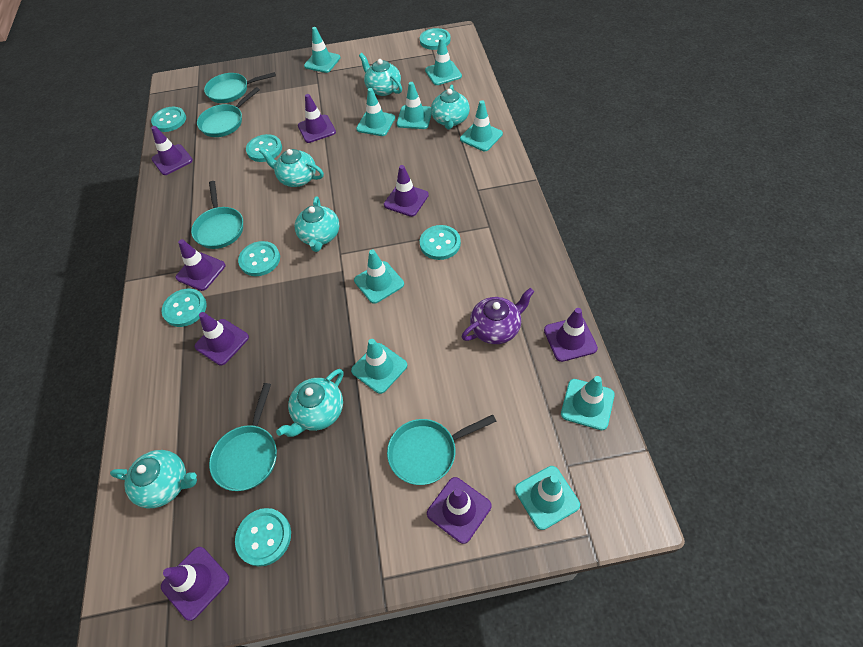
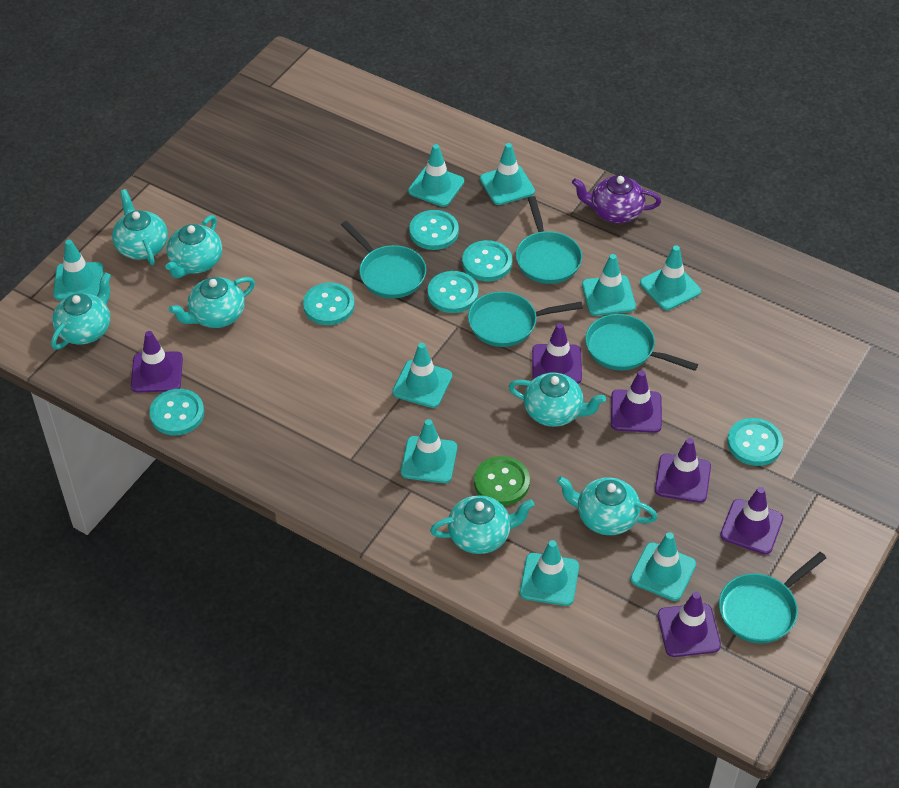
green button: none = 0 -> [474,456,530,506] = 1
purple traffic cone: [151,126,193,175] [161,547,229,621] [175,239,225,291] [194,312,249,365] [298,94,336,143] [384,165,429,217] [427,477,491,544] [544,308,598,362] = 8 -> [131,331,183,393] [532,323,582,384] [611,370,662,433] [655,438,711,503] [658,592,721,657] [720,487,783,554] = 6
turquoise button: [151,107,186,132] [162,289,207,327] [235,508,291,567] [238,241,280,276] [246,134,282,162] [420,28,451,50] [420,225,461,260] = 7 -> [149,389,204,435] [303,283,355,325] [409,210,459,250] [428,271,479,313] [462,240,512,281] [727,418,783,466] = 6
turquoise teapot: [110,450,197,508] [259,148,324,187] [276,369,343,437] [295,197,340,252] [359,53,402,96] [431,85,470,129] = 6 -> [51,272,111,350] [112,189,168,265] [165,215,222,278] [169,277,255,328] [430,495,534,554] [508,373,606,427] [557,476,658,535] = 7

